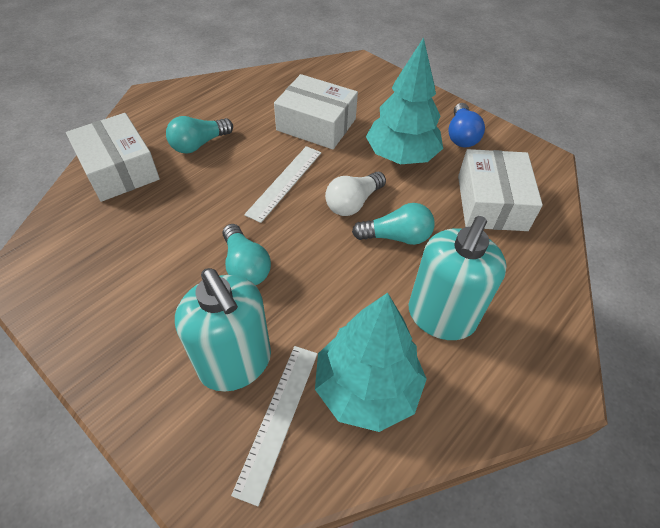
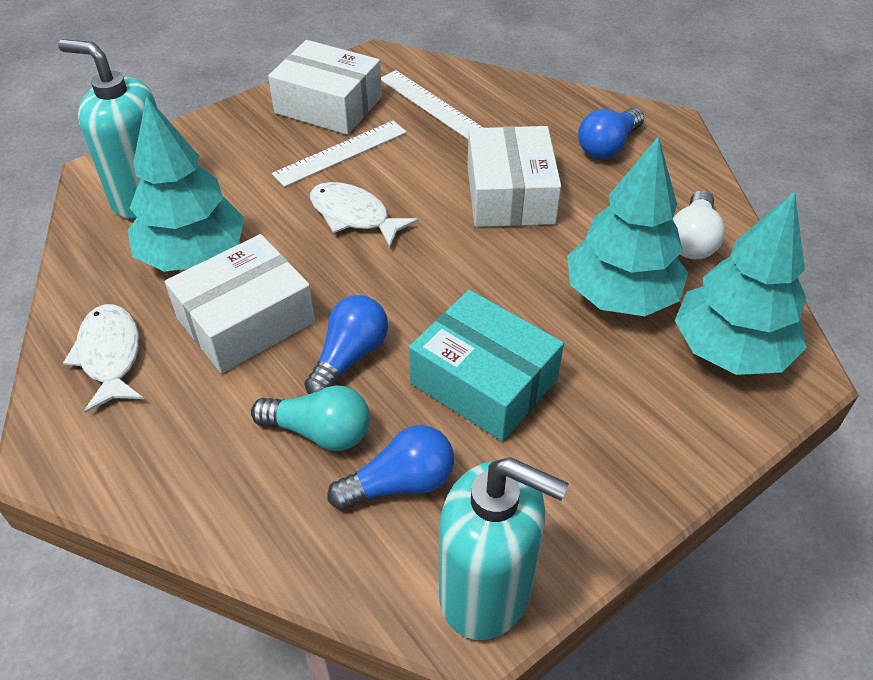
blue light bulb: [448,103,485,147] = 1 -> [305,295,388,394] [327,425,454,510] [578,108,644,159] = 3
turquoise box: none = 0 -> [409,290,564,441] = 1
turquoise light bulb: [166,116,233,153] [223,224,271,285] [352,203,435,245] = 3 -> [251,385,370,451] = 1
turquoise tree: [315,293,427,432] [366,37,443,164] = 2 -> [128,95,245,272] [567,136,688,316] [675,191,807,375] = 3
white fish: none = 0 -> [63,304,144,413] [310,182,418,247] = 2

